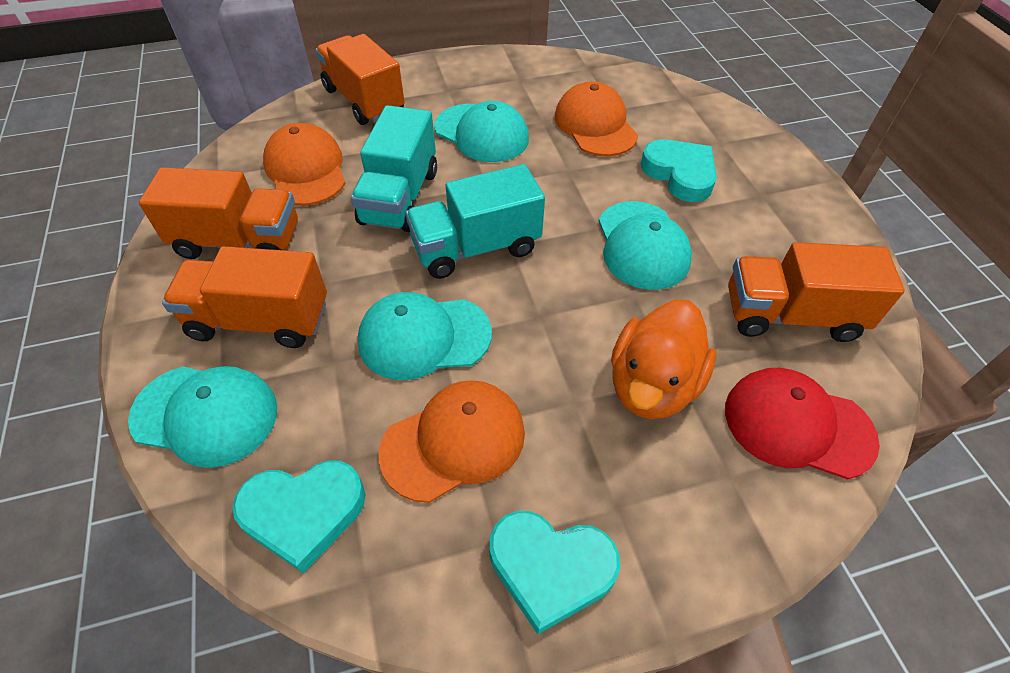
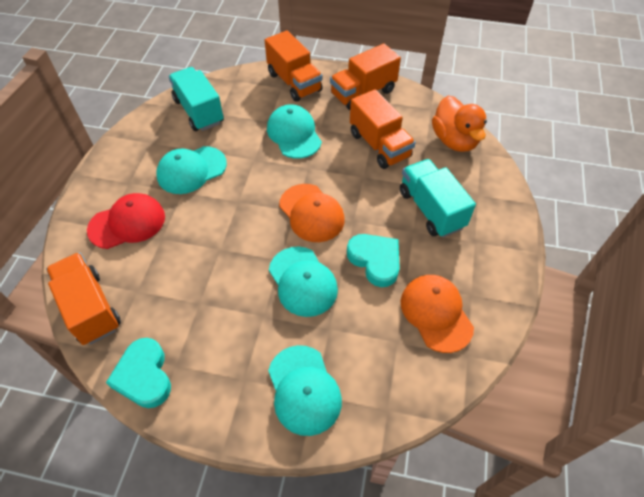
orange cap: [263,123,346,206] [379,380,525,503] [555,81,638,156] = 3 -> [279,184,345,242] [401,275,474,353] = 2
turquoise heart: [233,460,366,573] [489,511,620,634] [641,139,717,202] = 3 -> [106,338,171,408] [347,234,400,287] = 2

